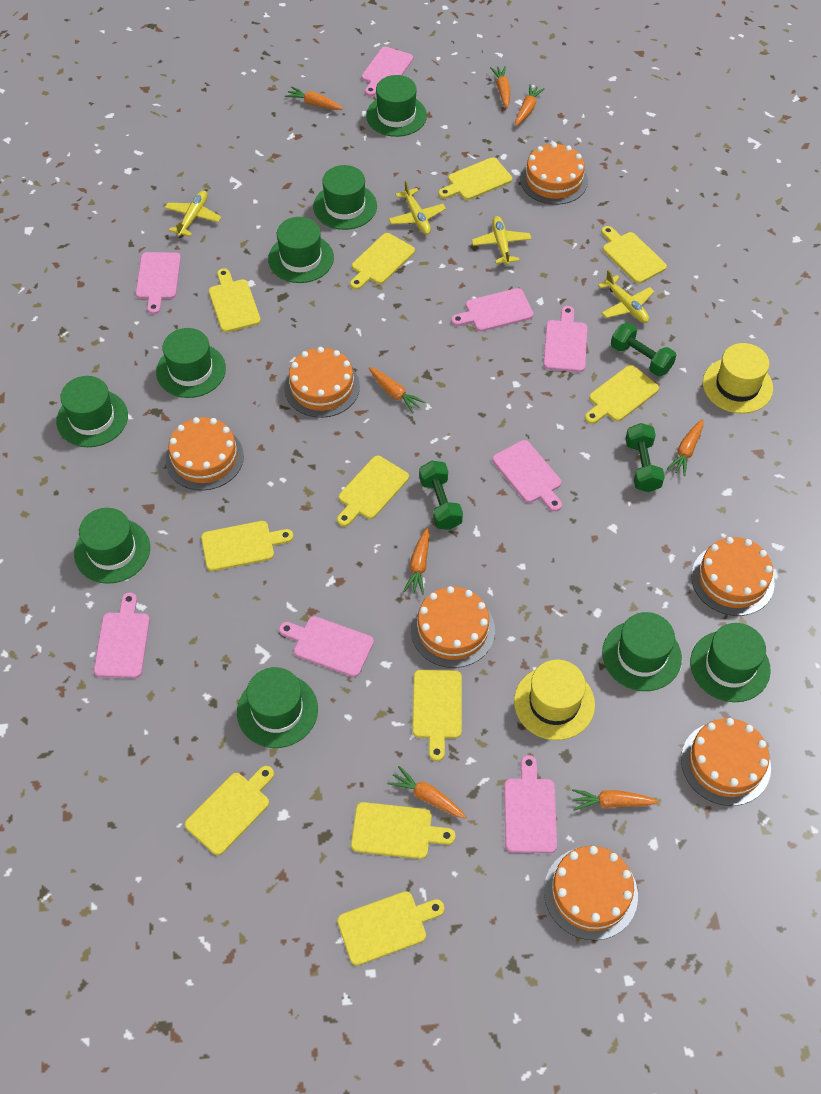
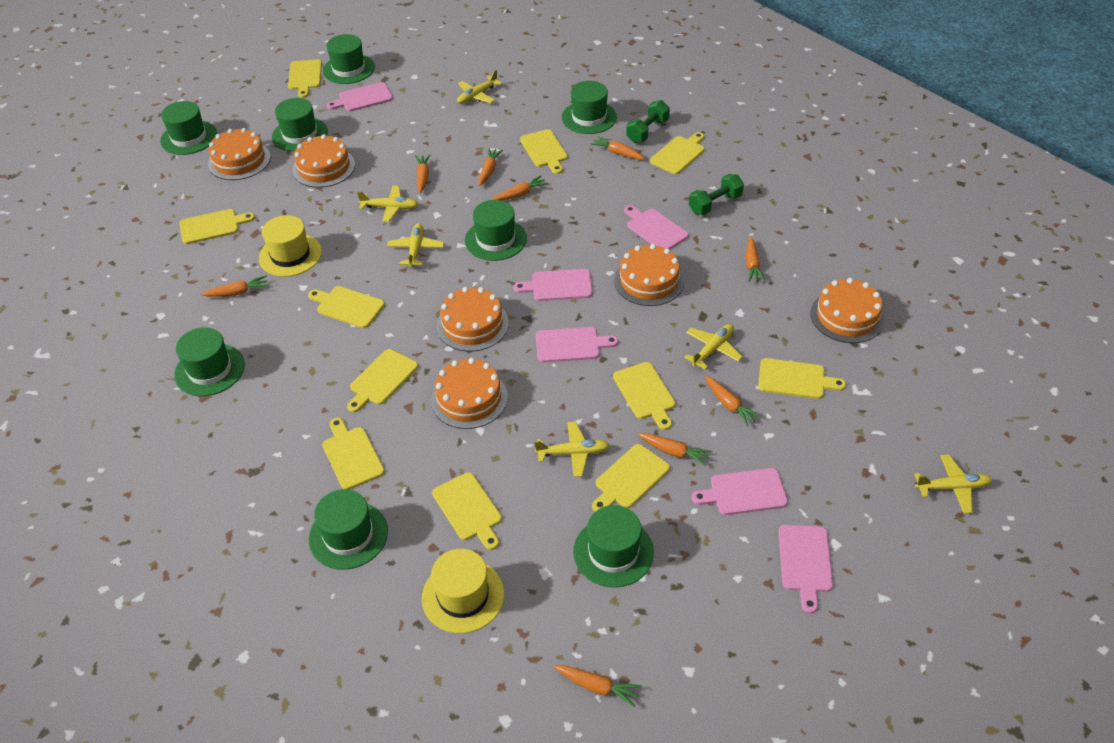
green dumbbell: [419,461,463,530] [611,323,676,376] [625,423,665,492] = 3 -> [626,100,670,143] [689,174,744,215] = 2
green hat: [56,376,128,447] [74,508,150,584] [156,328,226,398] [237,667,318,748] [268,217,334,283] [313,165,377,230] [366,75,427,137] [602,612,682,691] [690,623,771,702] = 9 -> [160,101,217,155] [174,327,245,396] [272,98,328,152] [309,489,388,570] [323,34,375,84] [465,200,527,261] [562,81,617,134] [573,505,654,588] = 8
orange cake: [165,417,244,490] [284,347,360,418] [411,586,495,668] [520,143,588,205] [544,846,638,940] [681,718,771,806] [691,537,775,616] = 7 -> [208,128,271,180] [293,134,355,188] [431,358,508,429] [437,287,509,352] [614,244,684,306] [811,278,885,343] = 6
orange carrot: [285,86,343,110] [369,367,425,413] [388,766,466,819] [404,527,430,595] [490,66,510,108] [515,84,545,126] [572,789,659,811] [667,419,703,476] = 8 -> [201,275,269,297] [415,154,430,193] [478,148,503,186] [492,176,549,200] [554,665,642,707] [590,136,645,159] [637,433,712,467] [705,376,761,426] [745,237,766,282] = 9
pink cutting board: [94,592,150,678] [136,252,181,314] [279,616,374,677] [362,47,413,96] [451,288,534,331] [492,440,562,512] [504,755,557,853] [543,306,587,372] = 8 -> [327,82,393,111] [513,269,593,301] [536,327,619,362] [624,205,689,249] [692,468,788,515] [779,525,833,613] = 6
yellow plane: [165,190,221,237] [389,180,446,235] [472,216,531,265] [598,270,654,323] = 4 -> [357,186,419,222] [387,223,444,268] [457,70,503,104] [534,422,610,477] [684,324,743,370] [914,454,993,514] = 6

